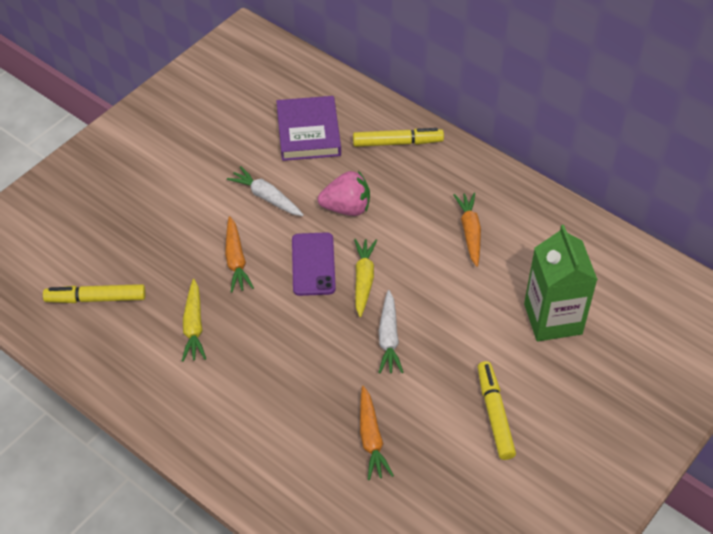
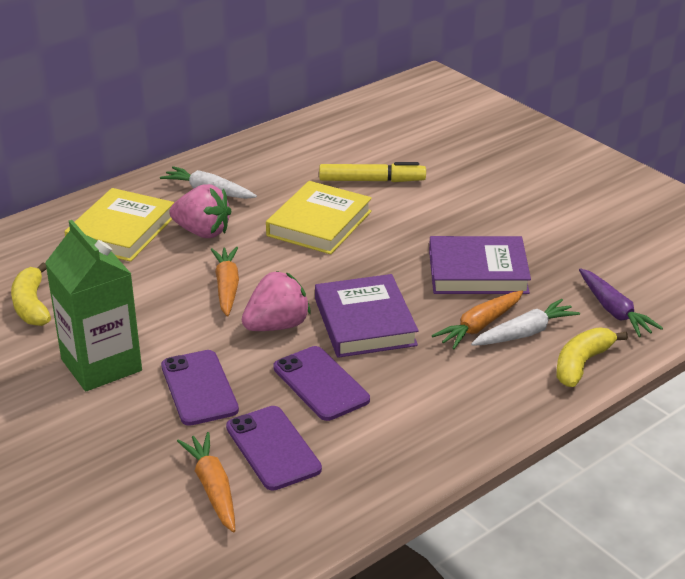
pink strawberry: [318,171,370,216] = 1 -> [169,184,232,238] [242,271,311,331] = 2
purple book: [276,96,341,161] = 1 -> [315,274,419,358] [429,236,531,294] = 2
purple carrot: none = 0 -> [579,268,663,337] = 1
purple phone: [292,232,336,296] = 1 -> [161,350,239,426] [226,406,322,491] [273,346,370,421] = 3
yellow banana: none = 0 -> [11,263,51,326] [556,327,628,387] = 2
yellow book: none = 0 -> [64,188,174,262] [266,181,372,254] = 2
yellow carrot: [182,279,206,361] [354,239,377,317] = 2 -> none = 0
yellow marker: [43,284,146,303] [353,128,444,147] [478,361,516,460] = 3 -> [319,162,426,182] = 1

